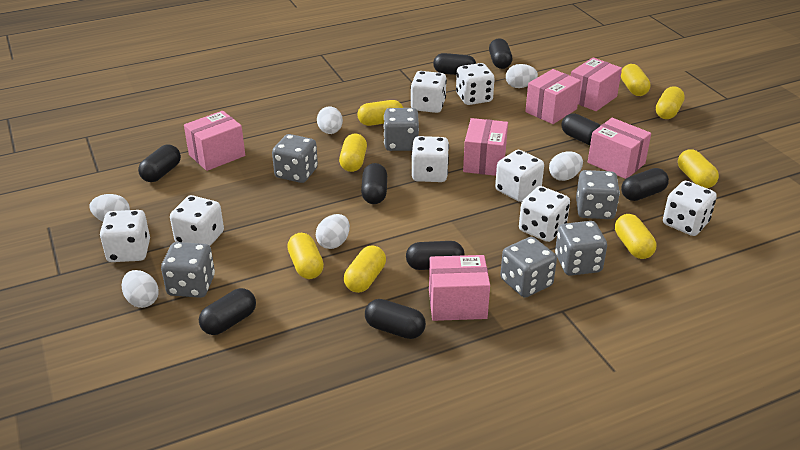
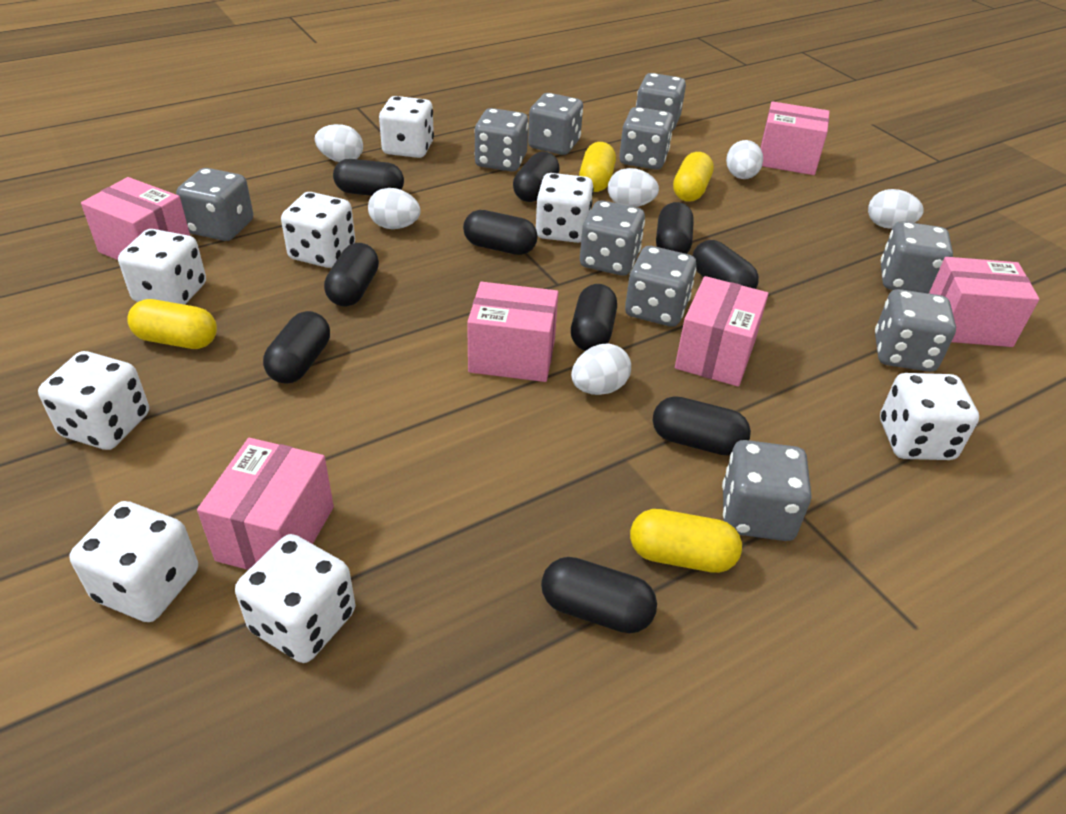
black capsule: [138,145,181,182] [199,288,256,335] [361,163,387,204] [365,299,426,339] [406,241,465,270] [433,53,476,75] [489,38,512,69] [562,113,601,145] [621,168,669,201] = 9 -> [263,311,330,384] [324,243,379,307] [333,159,404,196] [463,210,538,255] [513,151,560,202] [541,557,657,633] [571,284,617,351] [653,396,751,456] [656,202,694,254] [692,240,759,289] = 10
grey dice: [161,242,215,298] [272,134,318,183] [384,108,419,151] [500,237,557,298] [555,221,607,276] [576,170,620,219] = 6 -> [176,168,253,241] [474,108,529,172] [528,93,583,155] [580,200,645,276] [619,107,674,170] [625,246,696,327] [636,73,686,131] [722,440,812,541] [875,289,956,372] [881,221,953,293] = 10
yellow capsule: [287,233,324,279] [339,133,367,172] [344,245,386,293] [357,100,403,126] [615,214,656,259] [621,64,651,96] [656,86,685,119] [678,149,719,188] = 8 -> [127,299,217,349] [579,142,616,192] [630,509,742,573] [673,152,714,202] = 4

